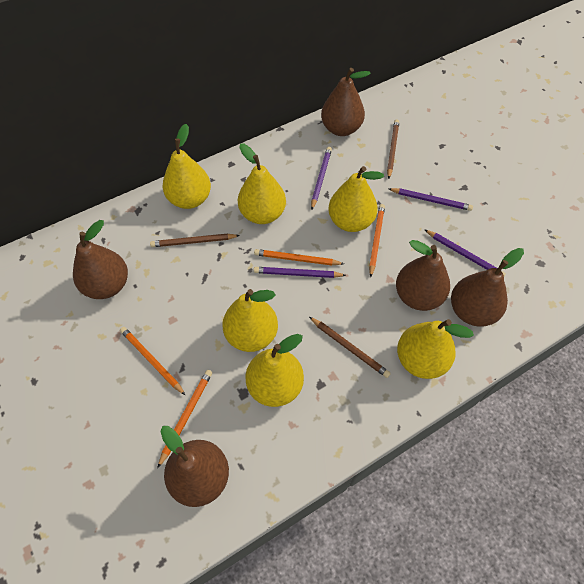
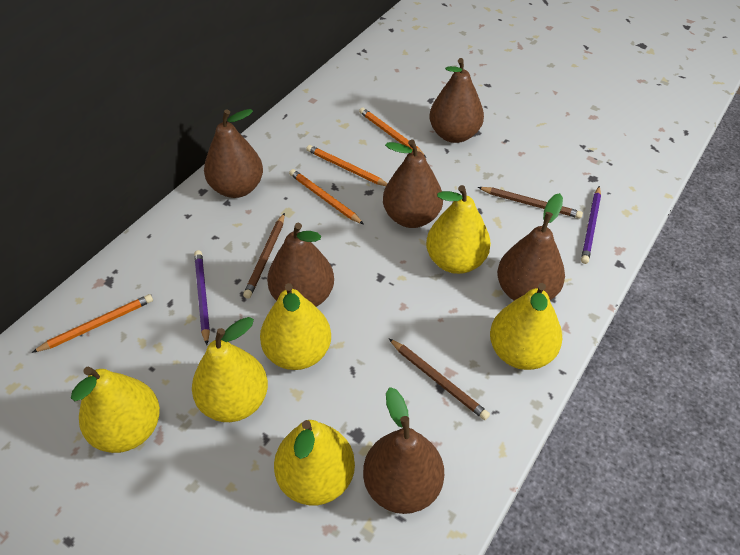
brown pear: [73,220,128,299] [160,426,229,507] [321,68,371,136] [396,240,450,311] [451,248,524,327] = 5 -> [204,109,263,198] [267,223,334,307] [363,387,444,514] [383,140,443,228] [429,58,484,143] [497,193,565,301] = 6
purple pencil: [254,267,346,278] [311,147,332,210] [389,188,473,211] [424,229,506,276] = 4 -> [194,250,210,345] [581,186,601,264] = 2

